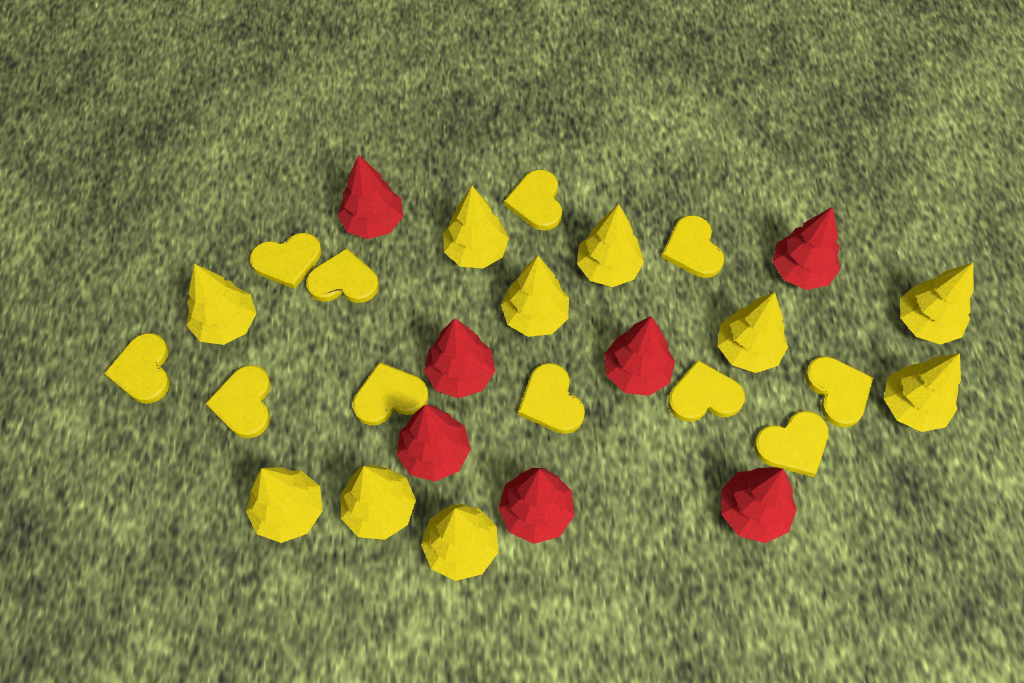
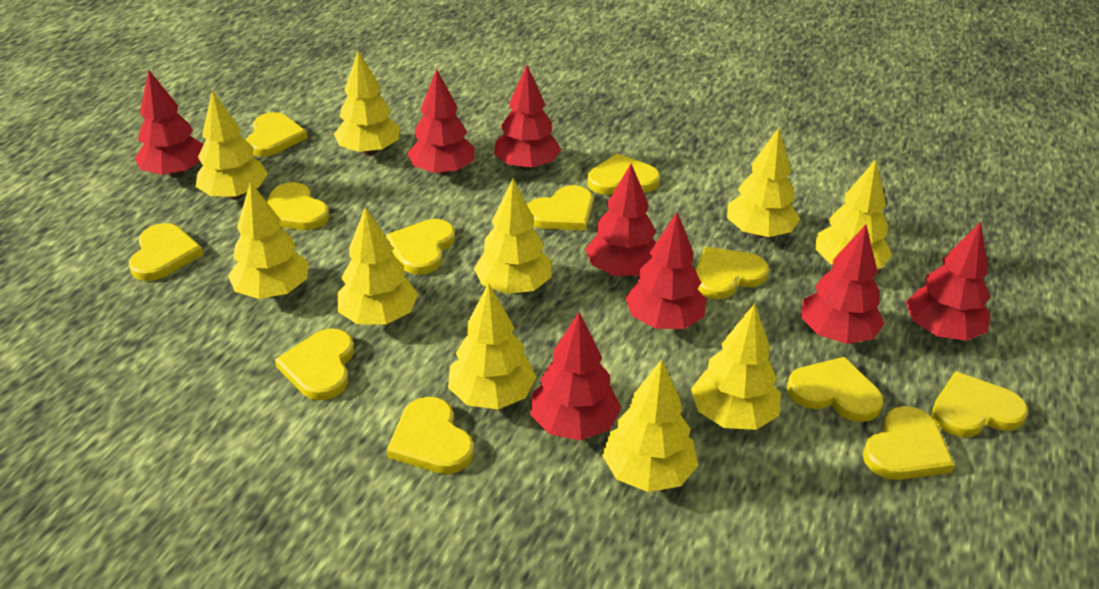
red tree: [338,155,403,239] [396,404,471,482] [424,318,495,398] [498,468,575,544] [604,316,675,396] [721,467,797,543] [772,207,840,290] = 7 -> [135,70,204,177] [407,69,475,176] [494,65,561,170] [530,312,621,440] [585,164,656,276] [625,212,706,329] [801,225,885,344] [906,222,990,341] = 8
yellow heart: [104,333,170,404] [206,365,271,438] [250,233,322,289] [306,248,379,303] [353,362,429,426] [504,170,562,230] [518,363,585,434] [661,215,724,278] [668,360,745,422] [754,411,829,477] [805,356,873,428] = 11 -> [129,223,204,281] [246,112,308,157] [267,182,329,230] [275,328,354,400] [386,219,455,275] [387,397,474,474] [527,185,593,231] [587,154,660,195] [696,247,769,299] [787,357,883,422] [863,406,954,480] [932,371,1028,437] = 12

